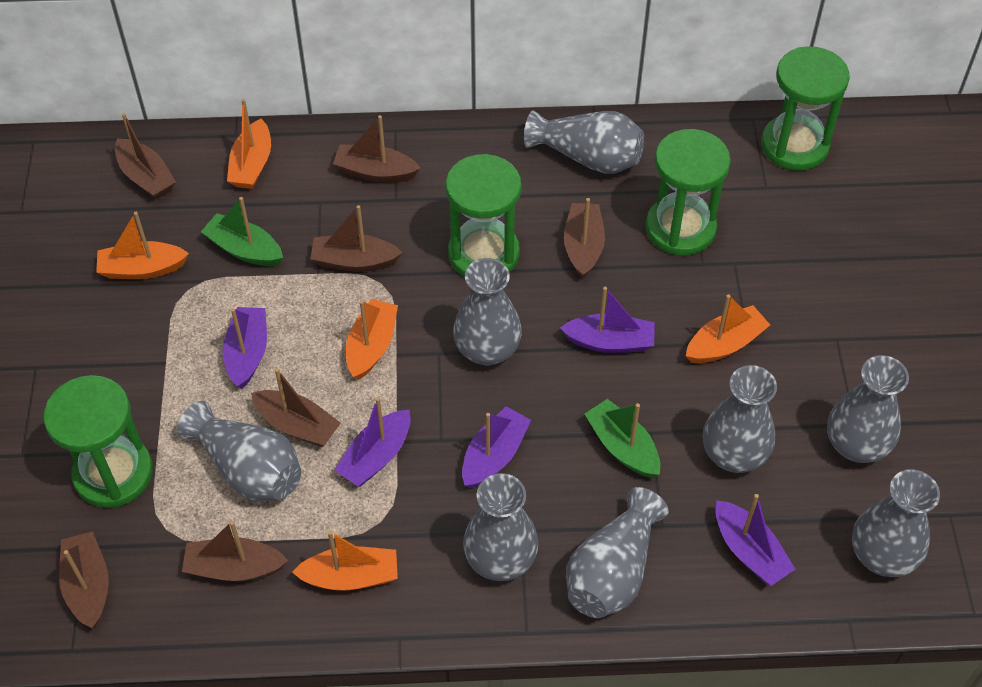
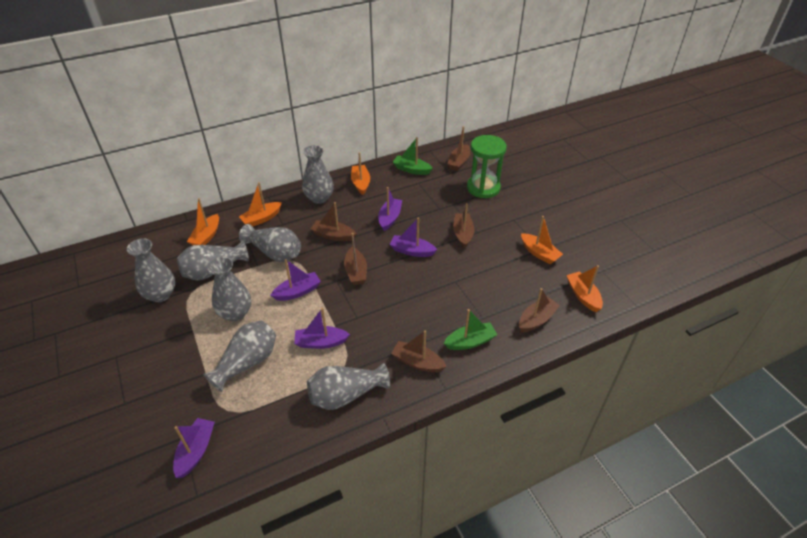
brown boat: [59,531,109,628] [115,113,176,199] [182,521,288,581] [251,368,341,447] [310,205,402,272] [333,115,420,183] [564,198,605,279] = 7 -> [311,202,356,241] [344,233,367,285] [391,331,447,372] [447,126,470,171] [453,203,474,249] [519,288,560,332] = 6
green hourglass: [44,375,153,508] [446,154,522,277] [646,129,731,255] [761,46,850,171] = 4 -> [467,135,507,198] = 1
grey vase: [177,401,301,501] [453,258,522,365] [463,473,539,581] [524,110,644,174] [566,487,669,618] [703,365,777,473] [827,355,909,463] [852,469,940,577] = 8 -> [127,238,175,302] [177,241,249,281] [203,321,276,392] [207,257,251,321] [239,224,301,262] [302,145,334,204] [307,363,390,410] = 7

